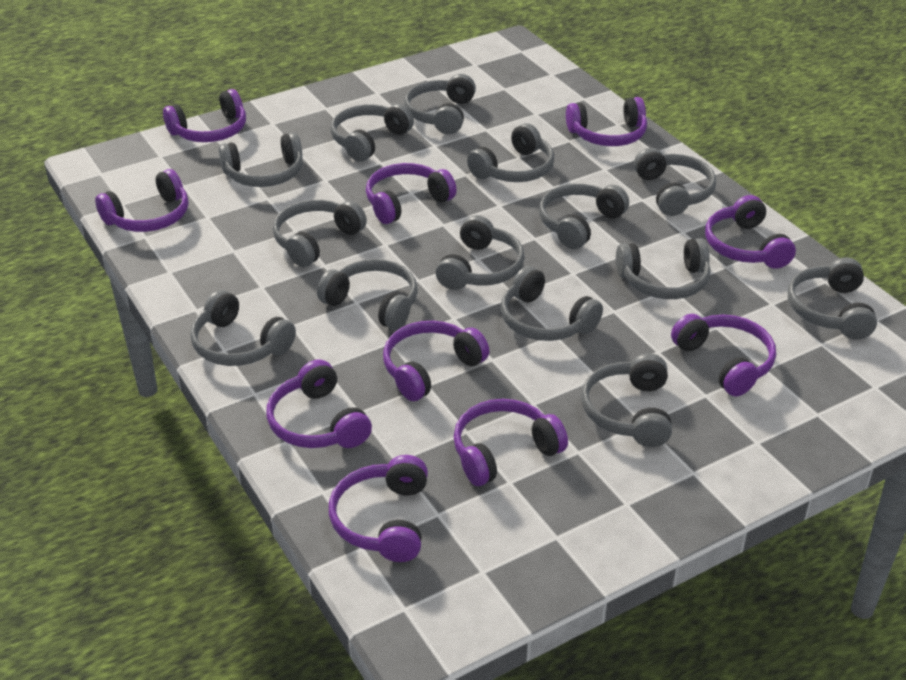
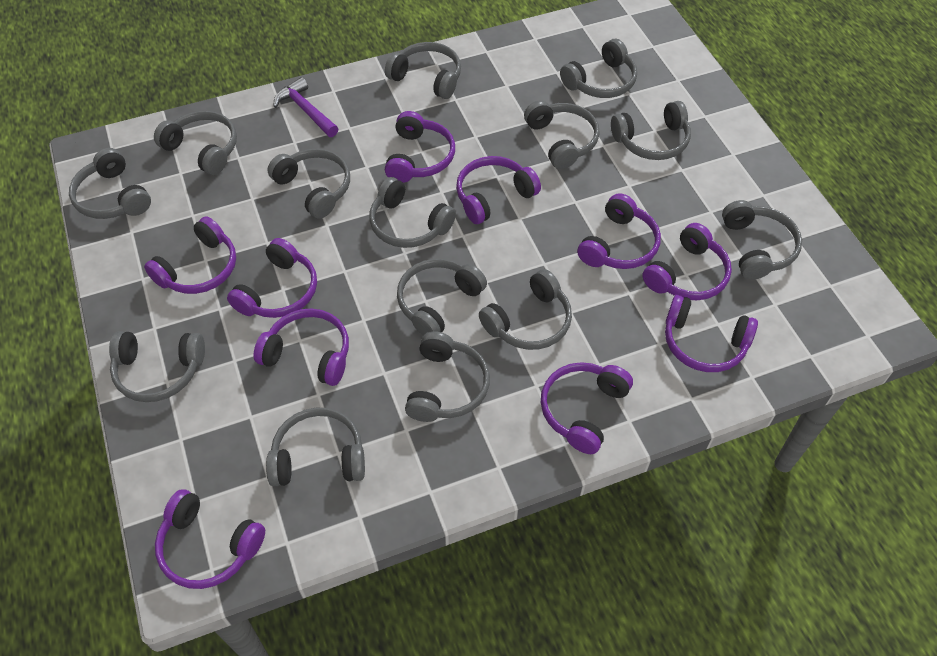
purple hammer: none = 0 -> [273,77,339,137] = 1

